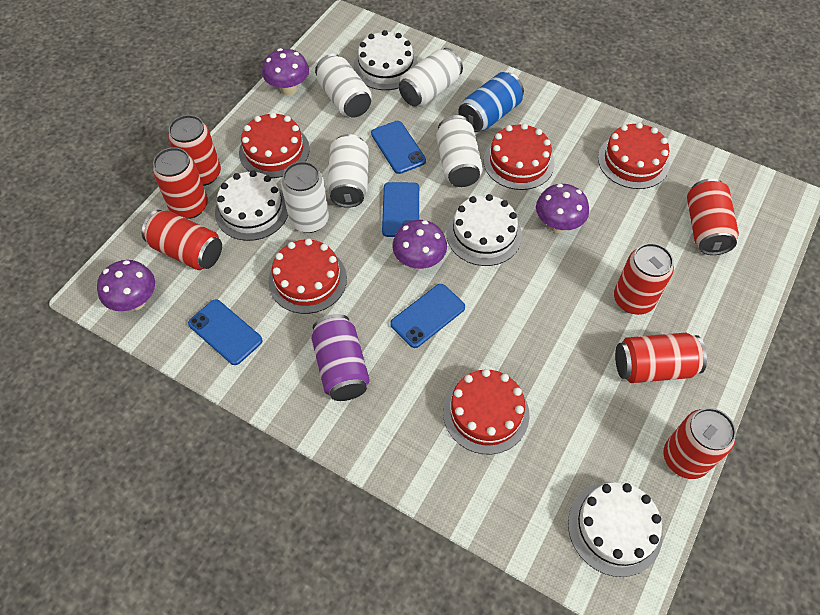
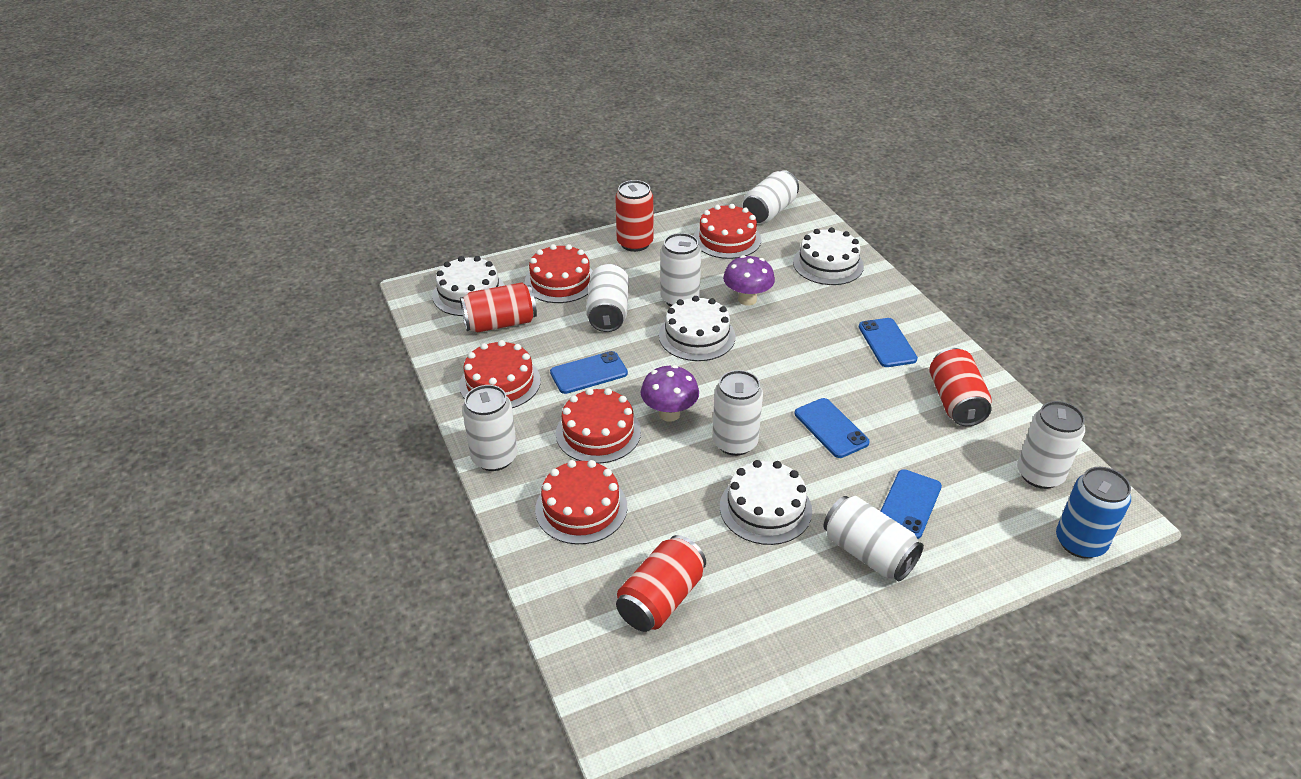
purple can: [311,314,370,401] = 1 -> none = 0
purple mushroom: [97,260,155,311] [262,48,309,96] [393,220,447,270] [536,184,589,233] = 4 -> [641,365,699,422] [723,255,775,306] = 2
red can: [142,210,222,270] [153,147,208,219] [168,115,221,186] [614,243,674,315] [615,333,707,383] [664,408,736,479] [687,178,739,255] = 7 -> [460,282,537,332] [615,180,653,252] [616,535,706,632] [929,348,992,426] = 4
white can: [281,161,329,233] [315,54,372,118] [327,134,369,208] [399,48,463,107] [436,115,483,187] = 5 -> [462,385,517,471] [586,264,629,332] [660,233,701,306] [712,370,763,456] [743,170,799,224] [823,496,924,582] [1017,401,1085,489] = 7

